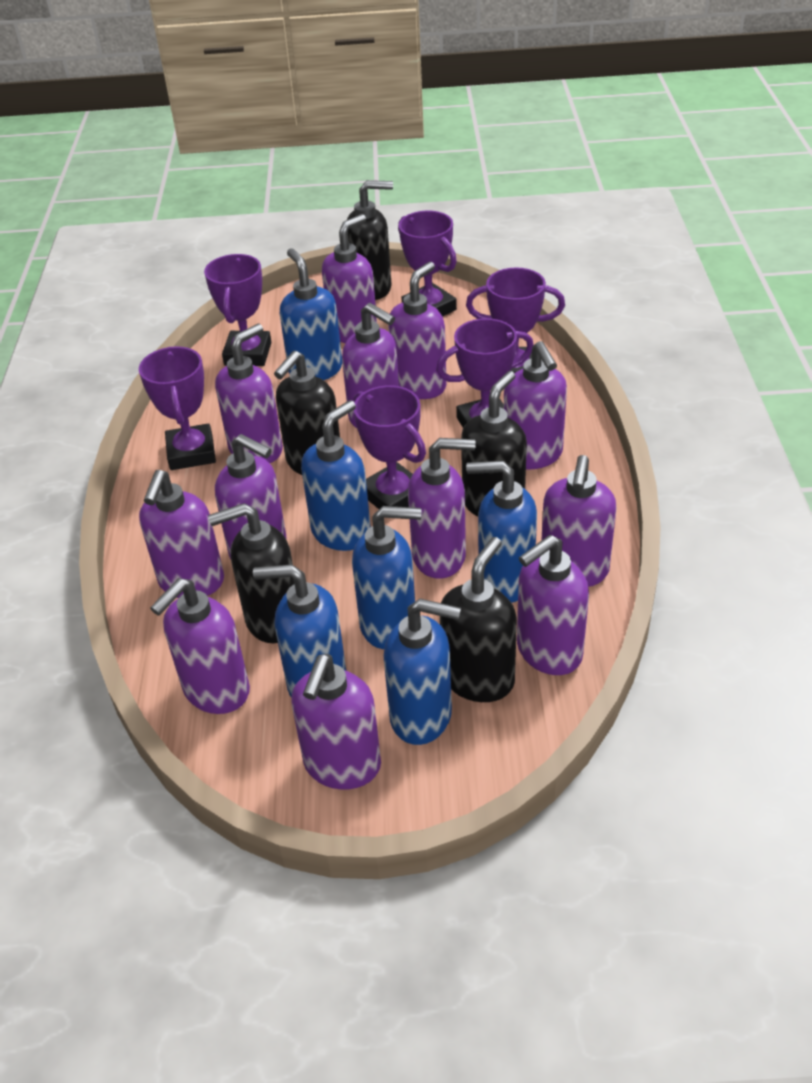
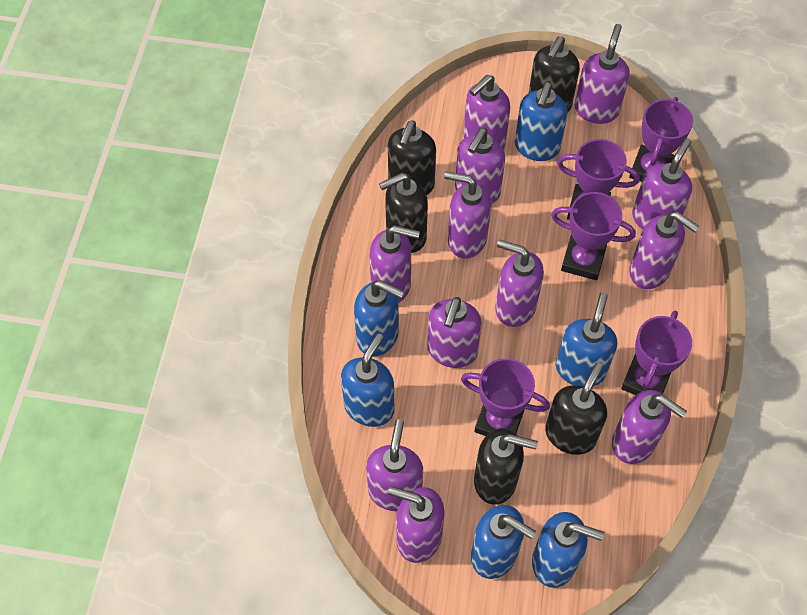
purple trophy: [139,346,216,470] [204,254,271,366] [353,385,426,509] [398,211,457,316] [436,318,534,428] [466,268,565,373] = 6 -> [461,358,550,436] [551,192,636,280] [557,139,640,220] [621,311,692,395] [629,97,693,182] = 5

